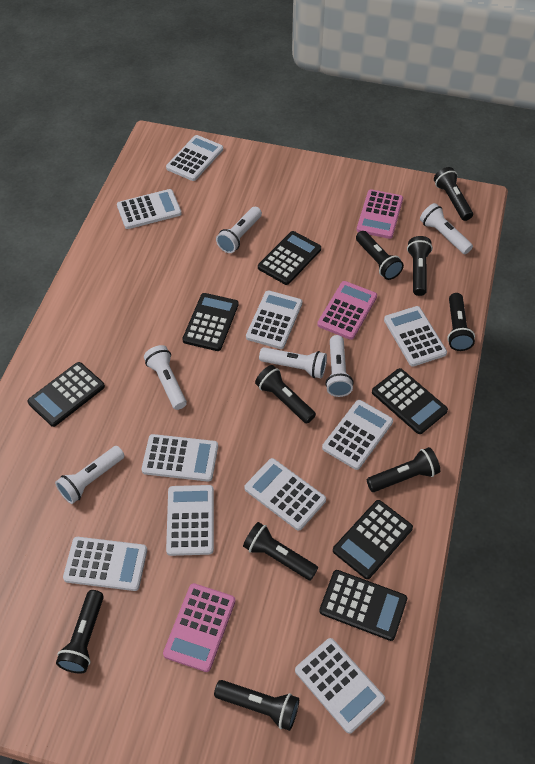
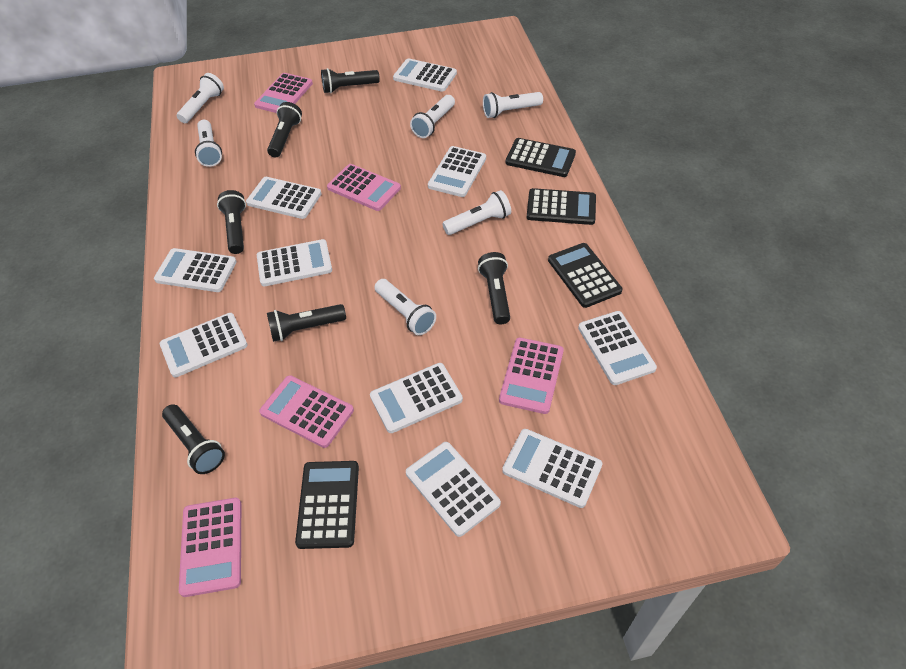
black calculator: [27,362,105,427] [182,293,239,351] [258,231,321,285] [319,570,407,641] [333,500,413,579] [372,368,448,434] = 6 -> [295,461,359,549] [506,138,576,177] [527,188,596,225] [548,243,623,308] = 4
black flashlight: [56,590,104,674] [214,680,299,731] [243,522,318,580] [255,365,316,423] [356,231,404,280] [367,447,440,492] [407,236,433,296] [434,167,473,221] [447,293,475,351] = 9 -> [162,404,225,474] [217,190,246,254] [267,102,302,157] [267,304,346,342] [321,68,380,93] [478,252,510,324] = 6
pink calculator: [163,583,235,672] [317,281,377,340] [357,189,403,239] = 3 -> [179,498,241,597] [254,73,313,113] [259,375,354,448] [327,164,401,211] [499,338,564,414] = 5

